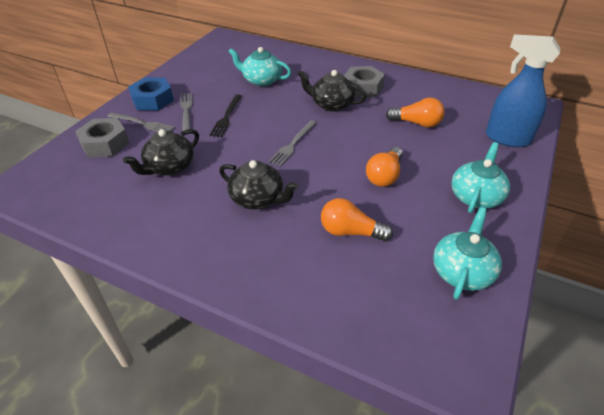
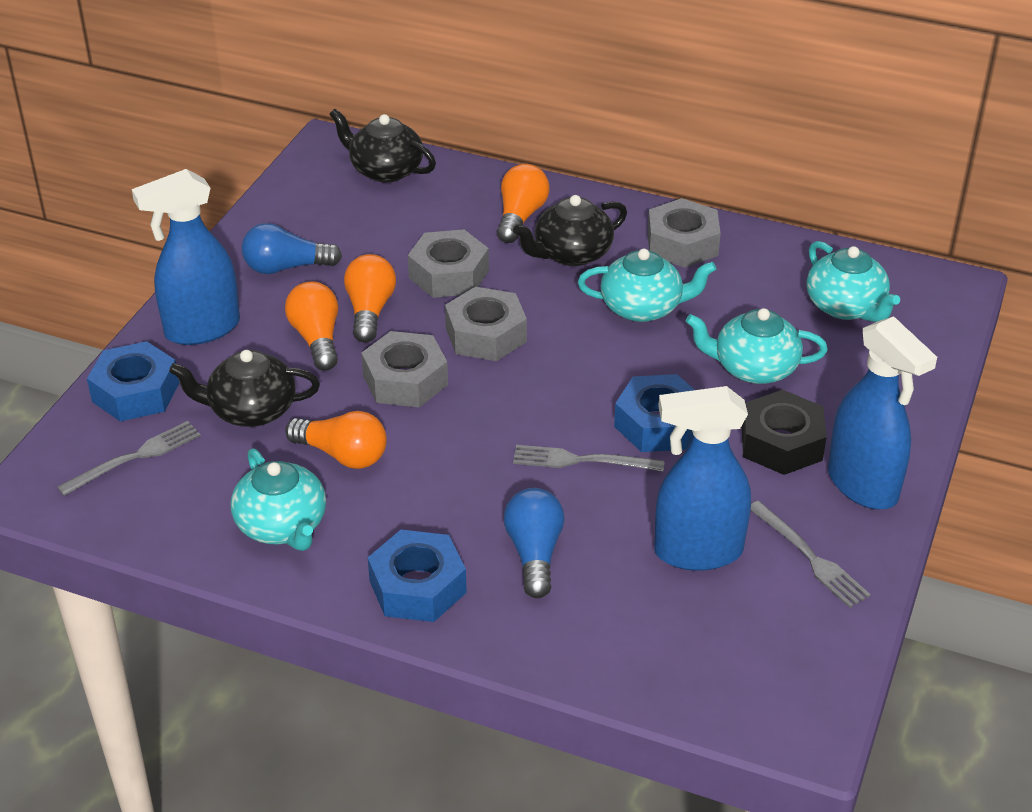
black fork: [210,94,242,137] = 1 -> none = 0
black nut: none = 0 -> [742,390,827,475] = 1
blue light bulb: none = 0 -> [242,223,342,274] [504,488,565,598] = 2
blue nut: [128,77,174,111] = 1 -> [87,341,179,421] [368,530,467,622] [614,374,695,452] = 3
blue spray bottle: [486,34,561,147] = 1 -> [132,169,240,345] [654,386,751,571] [828,316,937,510] = 3
grey nut: [75,118,129,158] [344,66,385,98] = 2 -> [361,331,448,407] [408,229,489,298] [445,287,527,361] [648,198,721,268] = 4
orange light bulb: [321,198,393,241] [366,147,403,187] [386,98,444,127] = 3 -> [285,281,338,371] [285,411,387,469] [344,254,396,343] [497,164,549,243] = 4
turquoise teapot: [228,47,291,86] [433,207,502,300] [451,142,510,213] = 3 -> [231,448,326,551] [578,249,716,322] [686,308,828,384] [807,241,900,322] = 4

